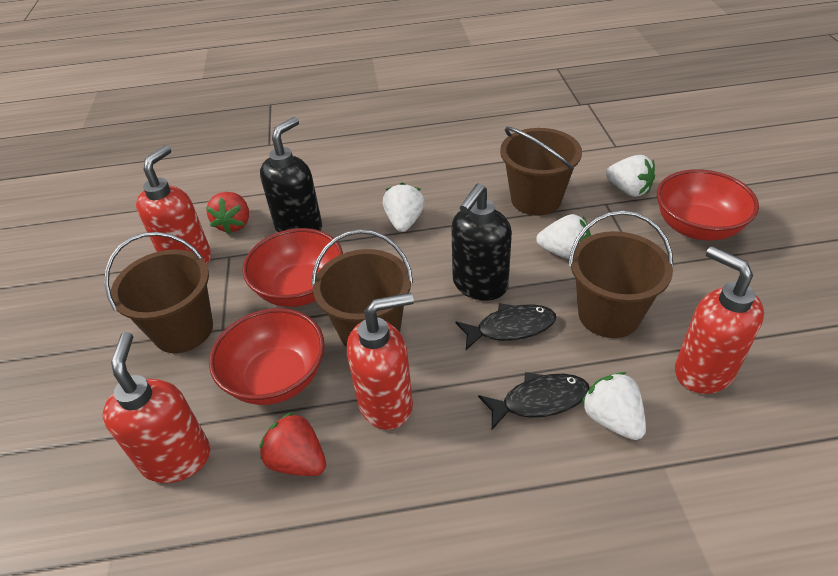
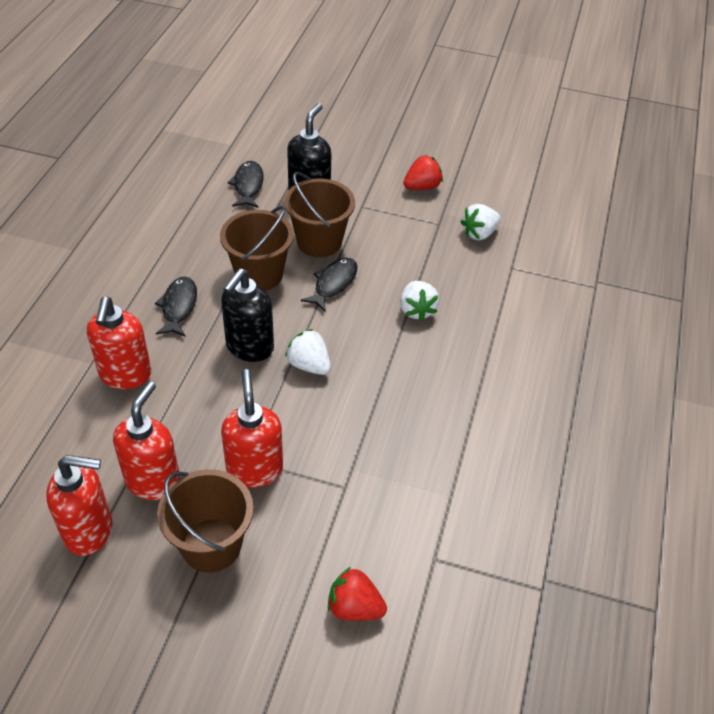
black fish: [455,303,556,350] [478,372,590,430] = 2 -> [155,277,197,337] [227,161,264,208] [301,258,357,312] = 3
brown bucket: [104,232,213,353] [312,229,413,348] [500,127,582,216] [568,211,673,338] = 4 -> [157,469,254,573] [220,206,294,291] [284,172,355,257] = 3
red bowl: [209,308,325,405] [242,228,343,307] [657,169,759,240] = 3 -> none = 0
white strawberry: [383,183,425,232] [536,214,591,259] [581,372,646,440] [606,155,655,197] = 4 -> [285,329,331,375] [400,281,439,321] [460,204,501,240] = 3

